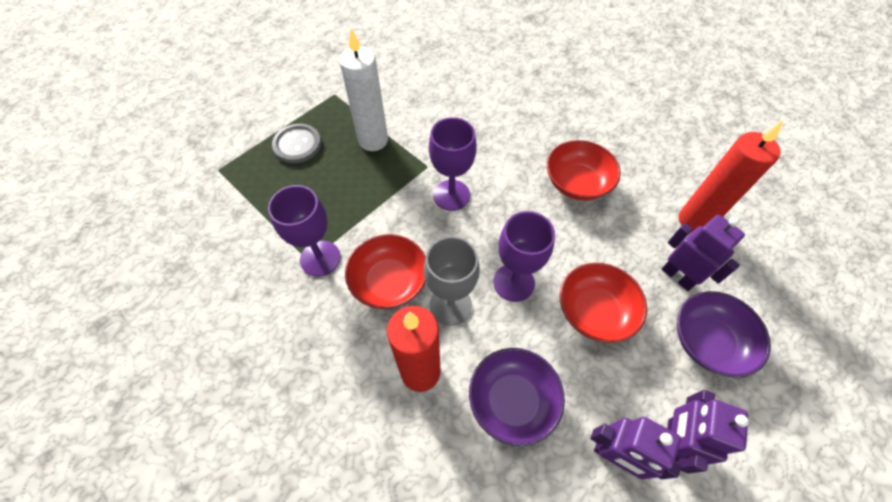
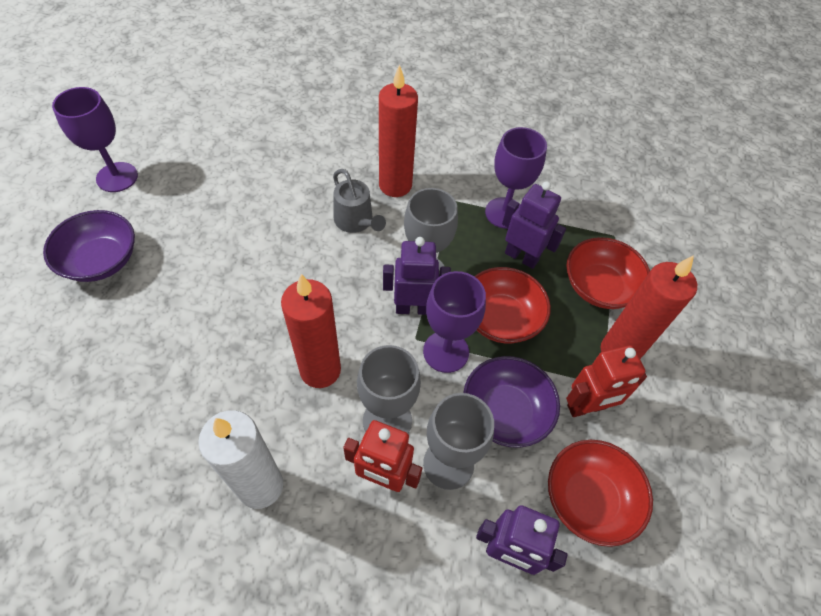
grey button: [272,124,321,163] = 1 -> none = 0
grey goblet: [424,236,480,326] = 1 -> [357,345,421,433] [404,188,458,273] [423,393,494,490] = 3
grey watering can: none = 0 -> [333,169,386,233] = 1
red candle: [387,306,440,392] [679,119,784,233] = 2 -> [281,274,341,388] [379,64,418,197] [601,255,697,359] = 3
red robot: none = 0 -> [343,420,422,492] [566,345,647,417] = 2

